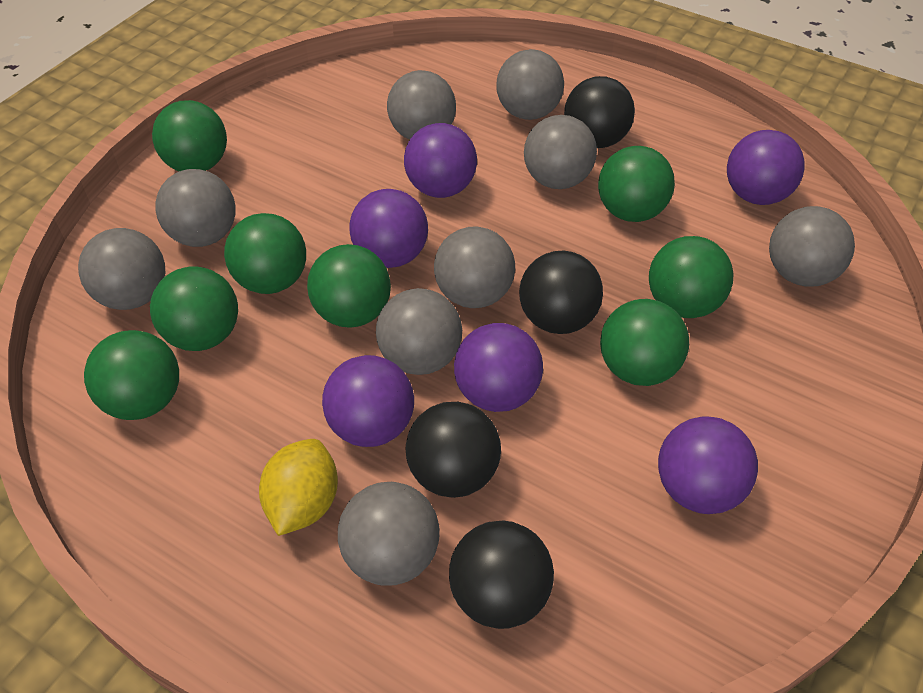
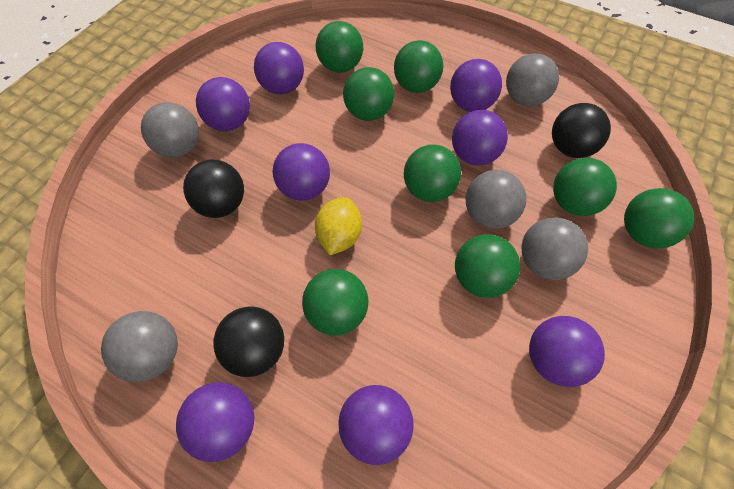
black ball: [406,402,501,498] [449,520,554,629] [519,251,603,334] [564,76,635,148] = 4 -> [183,160,244,218] [213,307,284,377] [552,103,611,158] = 3
grey ball: [78,228,165,310] [155,169,236,247] [338,482,440,585] [376,288,462,375] [387,70,456,140] [434,227,515,308] [496,49,564,120] [524,115,597,189] [769,206,855,287] = 9 -> [101,311,178,382] [141,102,199,158] [466,170,526,229] [506,53,559,106] [521,217,588,280] = 5
purple ball: [322,355,414,447] [350,189,428,268] [404,123,477,198] [454,323,543,412] [658,416,758,514] [727,130,805,205] = 6 -> [176,382,254,462] [196,77,250,131] [254,42,304,95] [273,143,330,201] [338,385,414,465] [450,59,502,112] [452,110,508,166] [529,316,605,387] = 8

